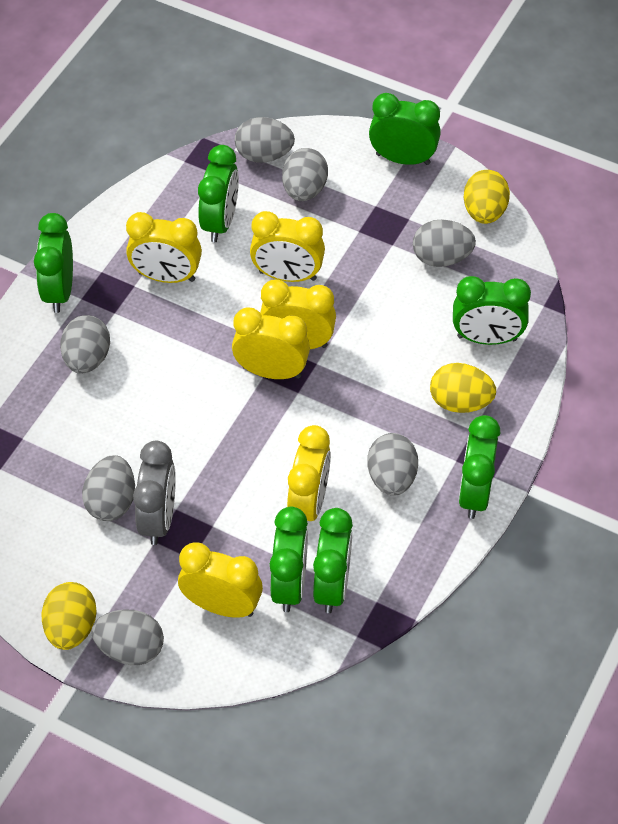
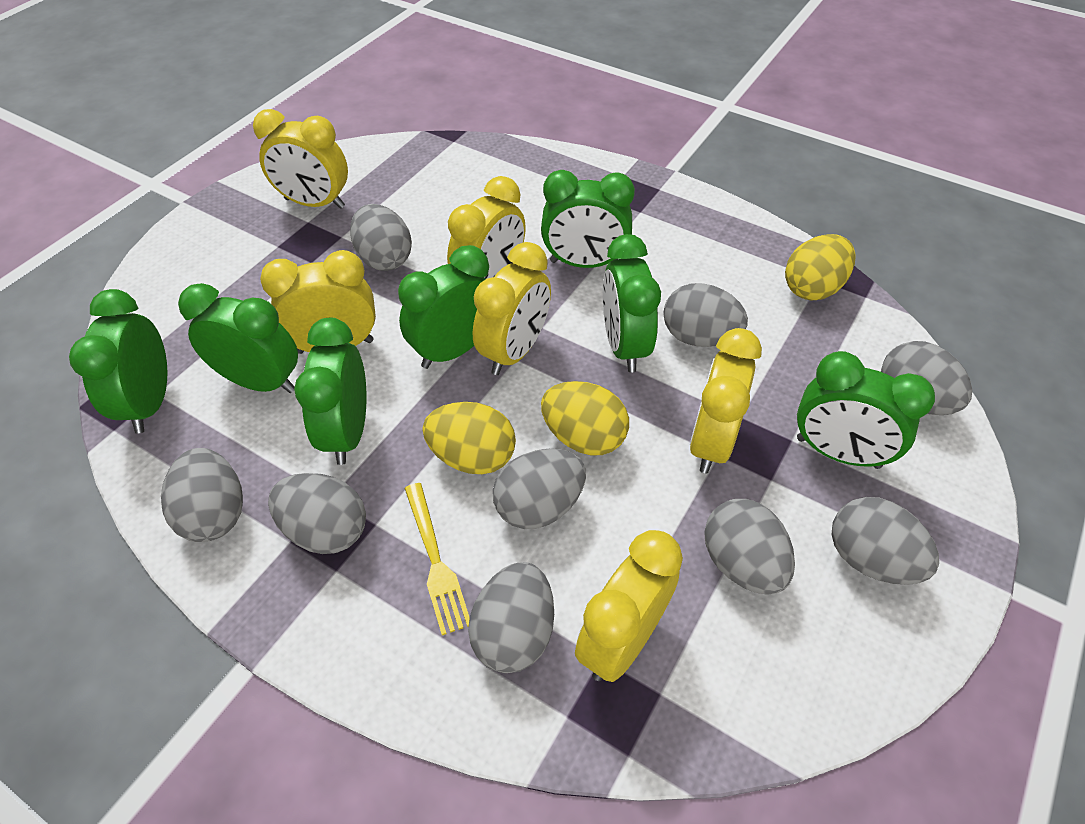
grey clock: [133,440,176,545] = 1 -> none = 0
grey egg: [60,315,110,374] [82,455,135,521] [91,609,164,665] [235,117,295,163] [282,148,328,201] [367,433,418,496] [413,220,476,267] = 7 -> [161,448,243,542] [268,473,366,554] [350,204,412,271] [468,562,554,673] [493,449,586,529] [663,283,748,347] [704,499,795,594] [832,497,939,585] [881,341,972,415] = 9
yellow fork: none = 0 -> [404,483,470,635] = 1

